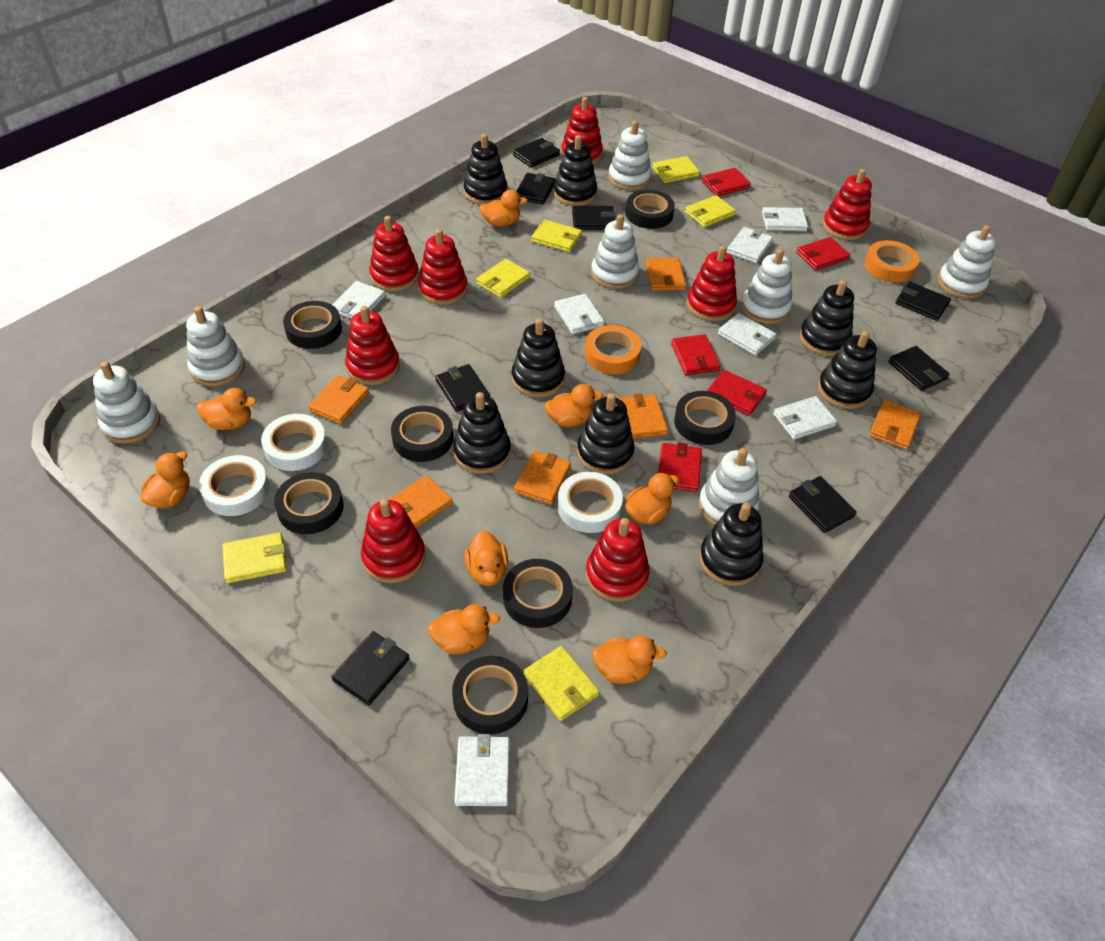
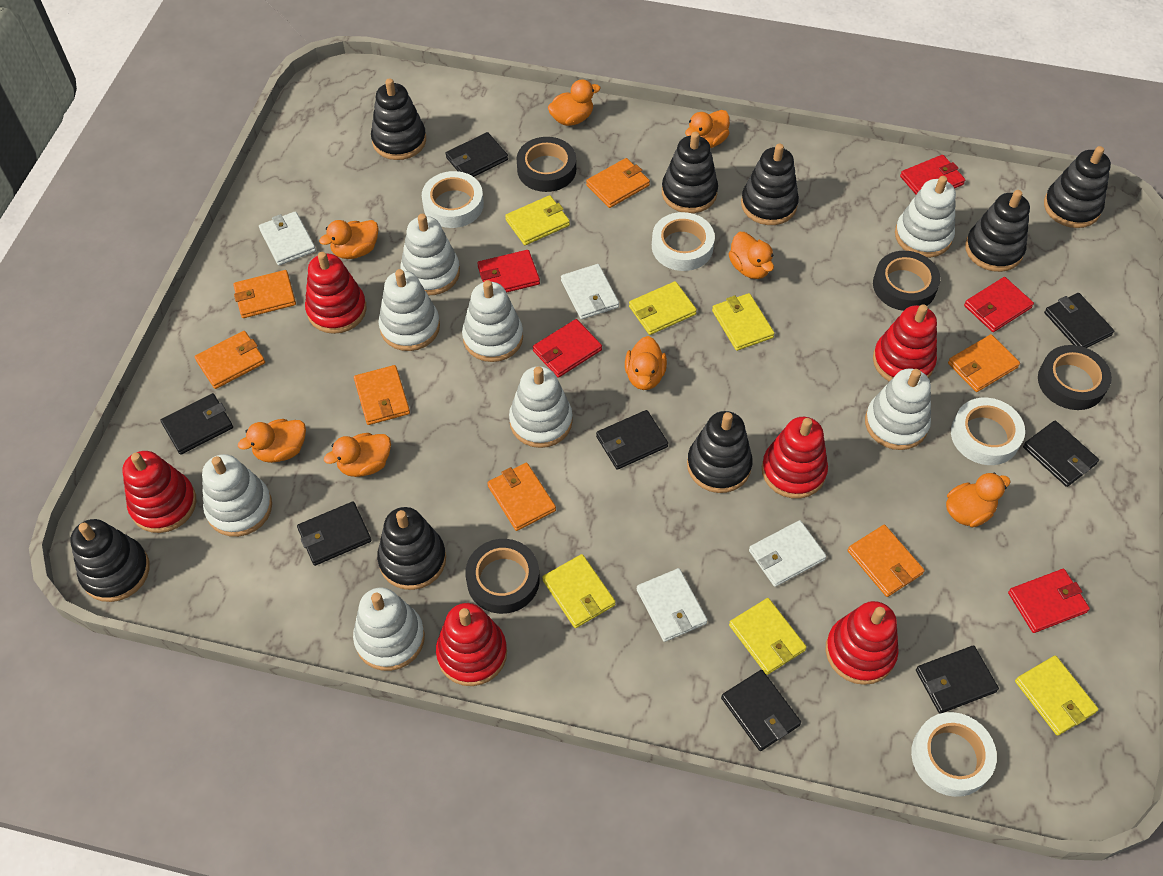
black tape: [274,472,344,534] [283,301,342,349] [391,406,453,462] [452,656,528,734] [503,559,573,628] [626,190,675,229] [674,391,736,445] = 7 -> [465,539,540,614] [517,137,576,192] [873,251,940,311] [1038,345,1112,410] = 4
orange tape: [585,325,641,374] [864,240,919,283] = 2 -> none = 0
orange wallet: [308,375,369,424] [388,475,453,528] [514,451,571,505] [619,393,668,439] [646,258,686,291] [869,400,921,450] = 6 -> [195,331,265,389] [233,270,296,318] [354,365,410,425] [487,463,556,531] [586,158,650,208] [848,525,925,597] [948,334,1020,392] = 7
red stacking toy: [345,306,400,385] [361,499,425,583] [369,216,419,291] [418,229,468,305] [561,97,603,164] [586,518,650,602] [687,246,737,321] [823,169,872,240] = 8 -> [122,451,197,533] [305,252,367,334] [436,603,507,686] [762,417,828,499] [825,601,899,685] [873,304,937,382] = 6
white stacking toy: [93,361,160,444] [186,306,245,386] [591,214,639,289] [608,120,651,190] [698,448,760,526] [741,248,792,324] [938,225,996,299] = 7 -> [202,454,272,537] [353,588,425,671] [378,269,440,351] [400,214,460,295] [462,280,523,362] [509,366,573,448] [865,369,931,450] [895,176,956,258] = 8
white tape: [199,455,269,516] [261,414,327,471] [558,472,623,533] = 3 -> [422,171,484,228] [652,212,715,271] [911,712,997,797] [951,398,1025,465] = 4
white wallet: [332,281,385,319] [454,734,510,806] [554,294,604,334] [718,313,776,356] [727,227,773,263] [762,207,808,231] [773,396,837,440] = 7 -> [259,211,316,265] [561,264,619,319] [637,568,708,642] [749,520,827,587] = 4

